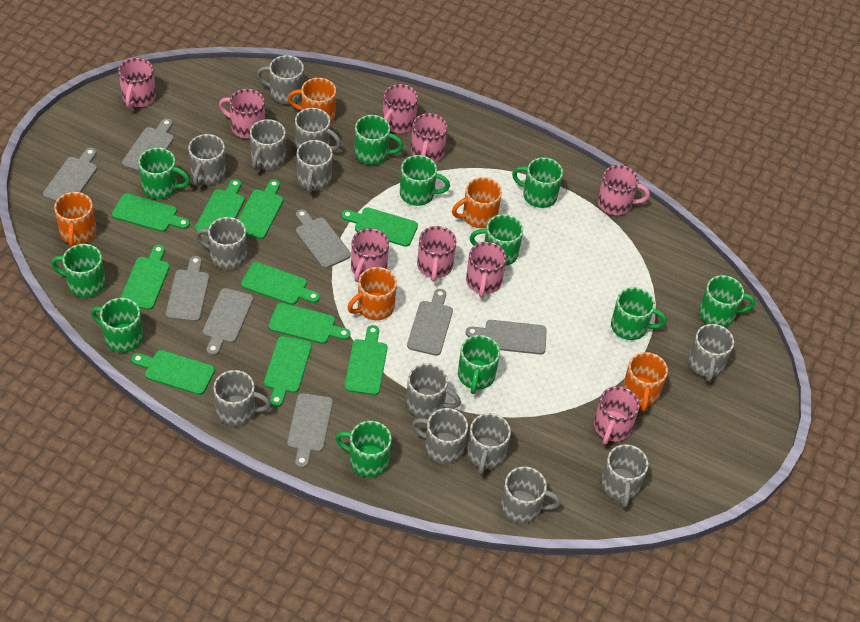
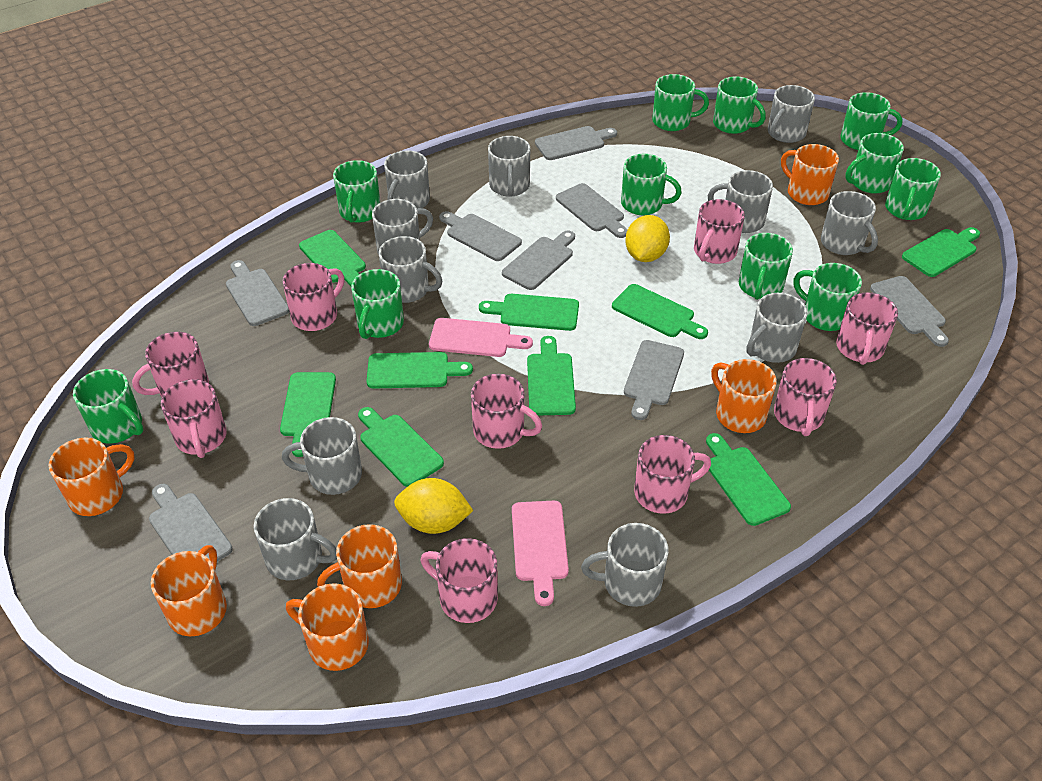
green cutting board: [112,193,190,232] [120,245,170,310] [131,350,215,395] [195,179,245,235] [238,179,283,239] [241,262,320,305] [264,336,312,407] [268,303,351,344] [341,207,418,247] [344,325,387,395] = 10 -> [280,372,336,457] [299,230,366,286] [358,407,444,487] [367,352,473,389] [479,294,579,331] [527,336,576,415] [612,284,708,339] [706,433,791,526] [902,227,980,277] = 9
grey mug: [188,134,226,186] [196,217,247,270] [213,370,271,426] [250,119,286,170] [257,55,304,104] [295,108,341,150] [297,140,333,193] [406,363,461,418] [412,408,468,464] [467,413,511,475] [501,466,561,524] [601,444,648,508] [688,324,734,382] = 13 -> [254,498,337,580] [282,417,362,495] [372,199,433,255] [379,236,442,303] [384,150,430,209] [488,136,530,197] [581,523,669,607] [708,170,773,233] [746,293,807,363] [768,85,815,143] [821,191,878,255] = 11
orange mug: [54,192,96,247] [288,78,336,123] [347,267,397,320] [452,177,502,228] [622,352,668,412] = 5 -> [49,437,135,516] [151,545,227,636] [286,583,369,671] [317,524,402,608] [711,359,777,433] [781,144,839,205] = 6
pink cutting board: none = 0 -> [429,318,533,357] [512,501,569,606] = 2
yellow lemon: none = 0 -> [394,478,473,534] [625,215,670,262] = 2

